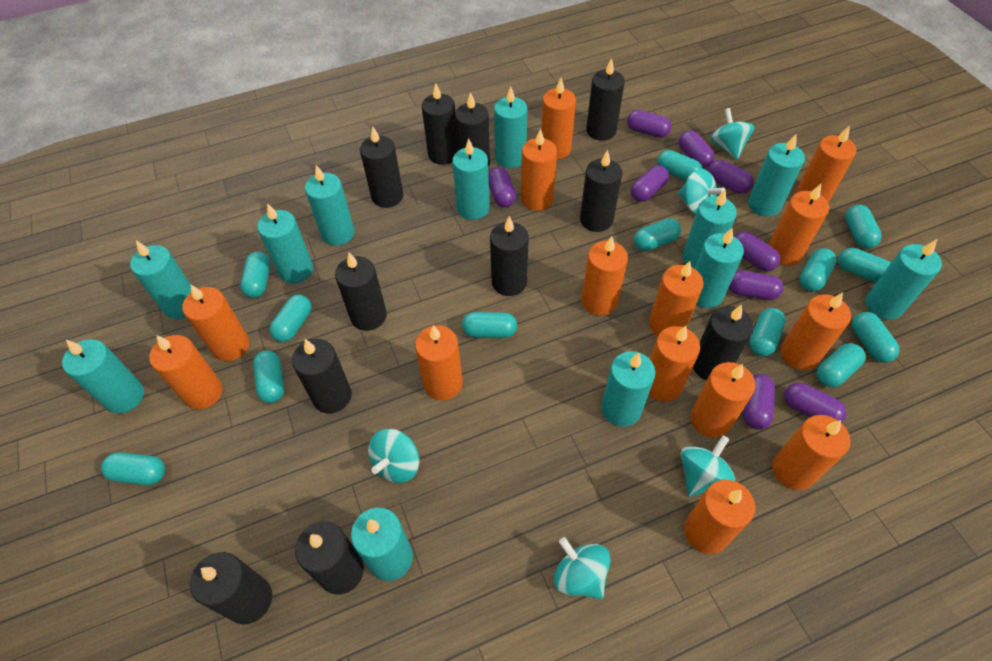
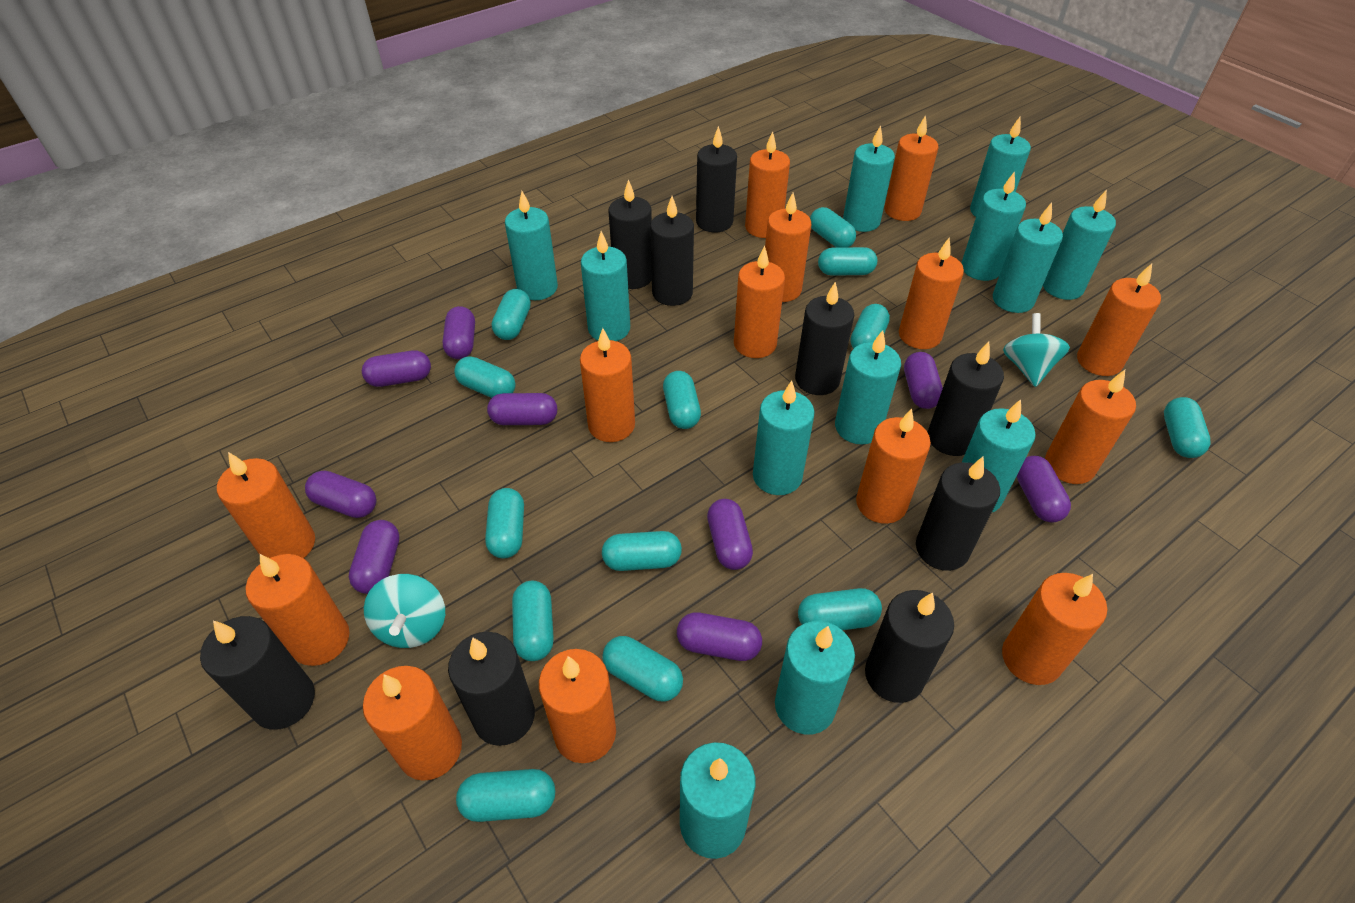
black candle: [190,552,272,625] [292,339,352,413] [295,521,364,595] [335,253,387,331] [360,126,403,208] [422,83,458,165] [455,92,490,167] [490,216,529,296] [580,150,622,232] [586,58,625,141] [693,305,754,380] = 11 -> [200,616,315,730] [448,632,535,746] [608,179,652,289] [650,196,694,306] [696,126,737,233] [795,282,854,395] [865,590,954,703] [916,457,1000,571] [928,342,1004,456] = 9
turquoise spinning top: [368,429,419,483] [554,537,611,599] [678,169,725,214] [681,435,735,497] [710,108,755,160] = 5 -> [364,574,445,648] [1003,313,1070,387] = 2

